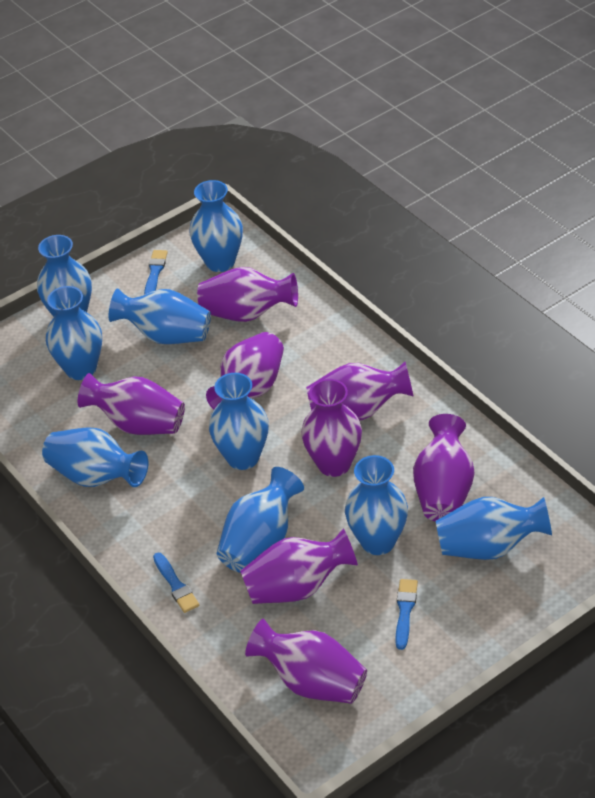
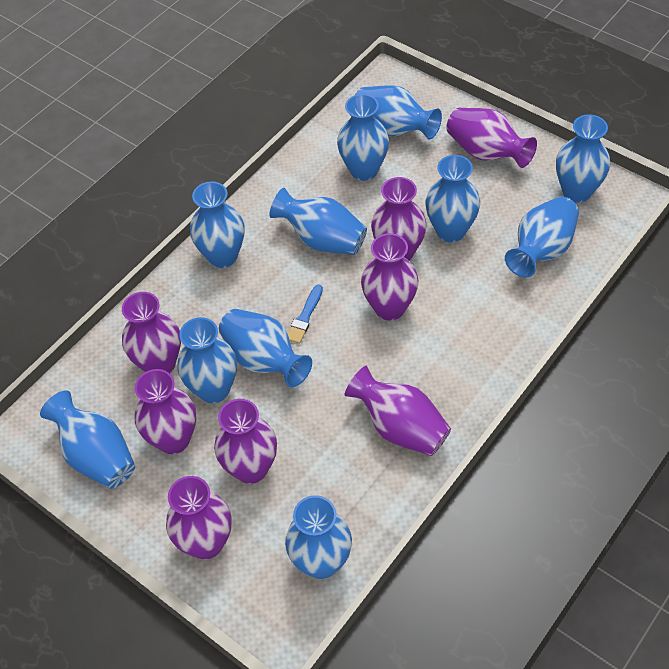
blue brush: [144,250,168,295] [153,553,199,613] [395,579,418,650] = 3 -> [288,285,323,344] = 1
blue vase: [37,235,92,317] [42,427,148,487] [46,286,102,380] [109,288,211,344] [189,180,243,272] [209,373,269,470] [217,467,304,573] [345,455,408,555] [436,497,552,560] = 9 -> [40,390,135,489] [177,317,237,403] [190,181,244,268] [219,309,312,387] [270,188,367,255] [285,495,352,579] [337,94,389,181] [355,85,442,140] [425,155,480,242] [505,197,579,278] [556,114,610,203] = 11

